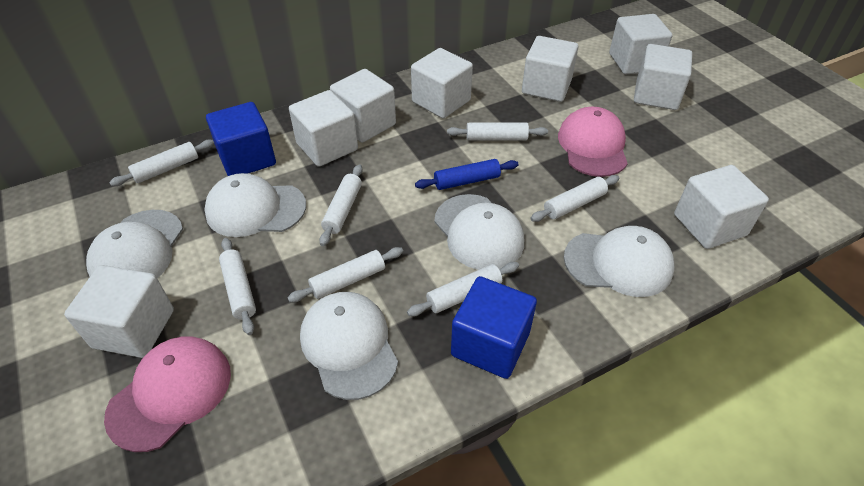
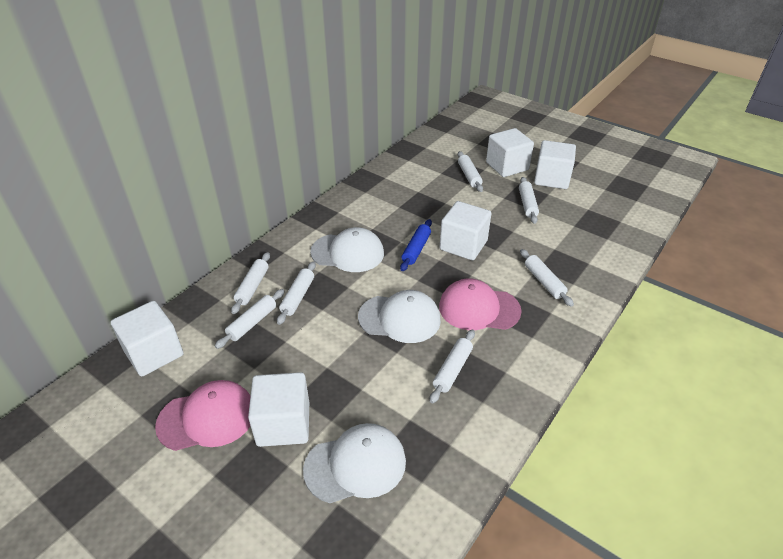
blue cube: [206,102,276,176] [451,276,537,379] = 2 -> none = 0
white cap: [86,210,183,278] [204,173,306,237] [300,292,398,400] [434,194,524,270] [564,226,675,297] = 5 -> [303,423,406,503] [310,227,384,272] [358,290,441,343] = 3
white cube: [64,265,174,358] [289,90,358,167] [330,69,396,142] [411,48,473,118] [522,36,578,102] [609,14,672,74] [634,44,692,110] [674,165,769,249] = 8 -> [111,301,183,377] [248,372,309,447] [440,201,492,260] [486,128,534,177] [534,140,576,189] = 5

